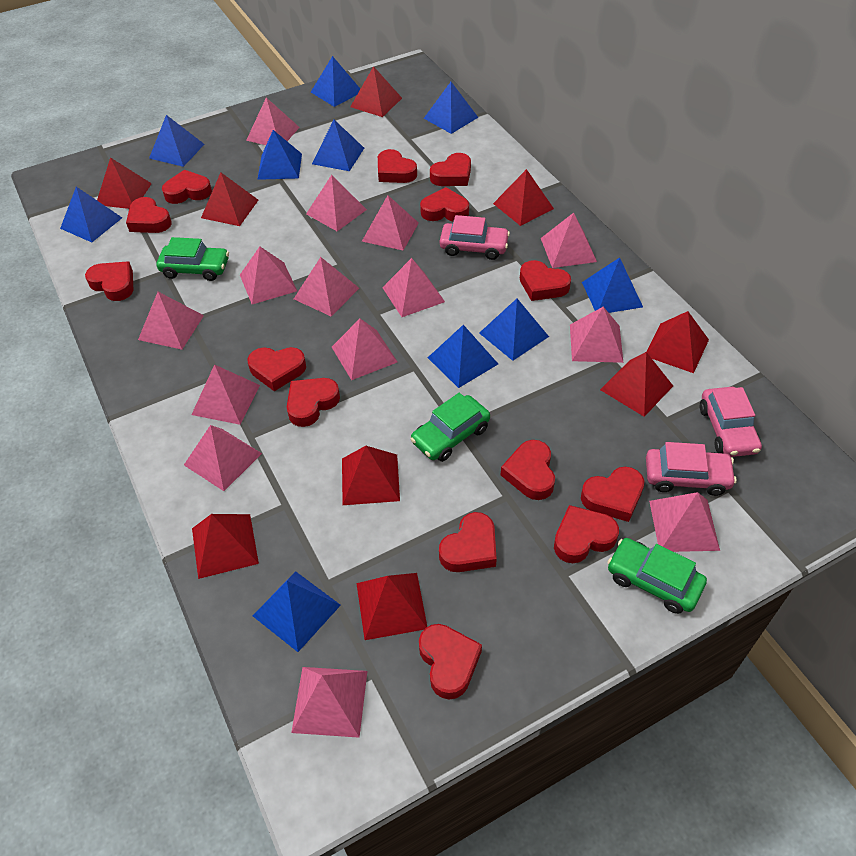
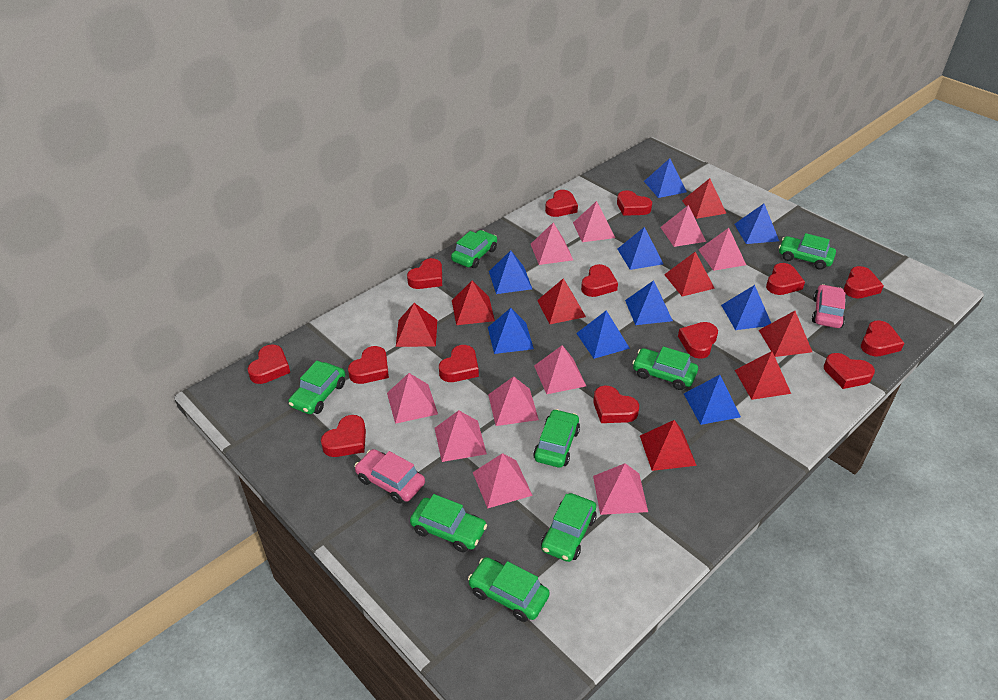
blue pyramid: [60,187,122,242] [149,115,204,167] [253,571,341,652] [257,130,302,180] [311,56,360,107] [312,120,364,171] [424,82,478,134] [428,325,498,388] [479,299,549,361] [582,257,643,313] = 10 -> [488,308,534,354] [489,250,532,294] [576,310,630,359] [618,227,663,270] [625,280,673,325] [644,158,687,198] [684,375,741,425] [721,285,771,330] [734,204,779,244] = 9
green car: [157,237,229,281] [410,393,490,462] [607,538,707,614] = 3 -> [288,361,345,414] [410,494,487,552] [451,230,497,268] [468,557,550,622] [533,409,580,468] [541,493,597,562] [632,346,698,390] [779,233,836,270] = 8
pink car: [440,215,510,260] [646,442,737,496] [700,387,762,457] = 3 -> [354,449,425,504] [812,284,846,328] = 2
pink pyramid: [138,292,204,350] [184,425,262,491] [191,364,260,425] [240,247,297,304] [246,98,300,145] [291,667,367,738] [294,257,359,317] [306,175,367,231] [332,319,397,380] [362,195,419,251] [382,258,445,317] [541,213,597,268] [570,307,624,363] [649,492,720,552] = 14 -> [387,373,438,424] [435,410,487,462] [473,453,533,509] [488,376,539,426] [531,223,573,265] [534,345,586,394] [573,201,615,242] [593,463,648,515] [660,205,706,247] [698,228,746,271] = 10
red pyramid: [97,157,152,209] [192,514,259,579] [201,172,258,226] [342,446,400,505] [350,66,402,117] [356,573,427,640] [493,169,554,226] [600,352,673,417] [646,311,709,373] = 9 -> [396,303,437,347] [452,281,495,325] [537,278,586,324] [640,420,697,471] [664,252,715,297] [682,178,727,219] [735,351,791,400] [759,311,812,357] = 8

